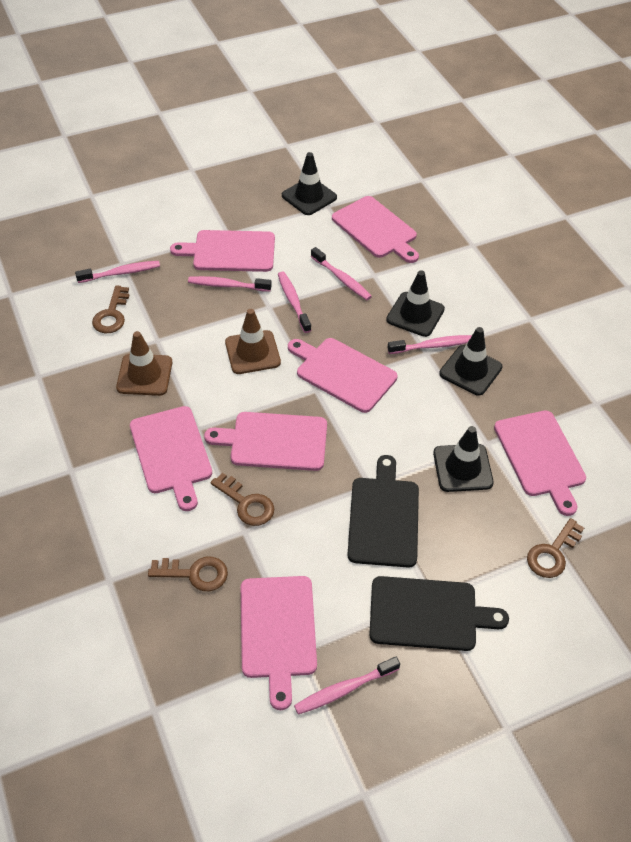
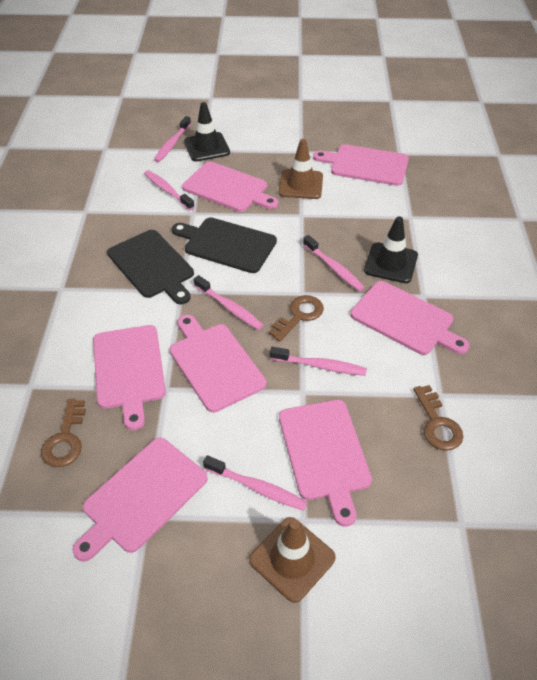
black traffic cone: [282,152,337,215] [386,270,445,337] [433,426,494,492] [439,327,502,396] = 4 -> [184,102,230,161] [364,217,418,283] = 2
brown key: [92,285,129,333] [148,557,228,591] [210,473,274,526] [527,518,584,578] = 4 -> [41,399,86,467] [268,295,324,342] [413,385,463,451] = 3

